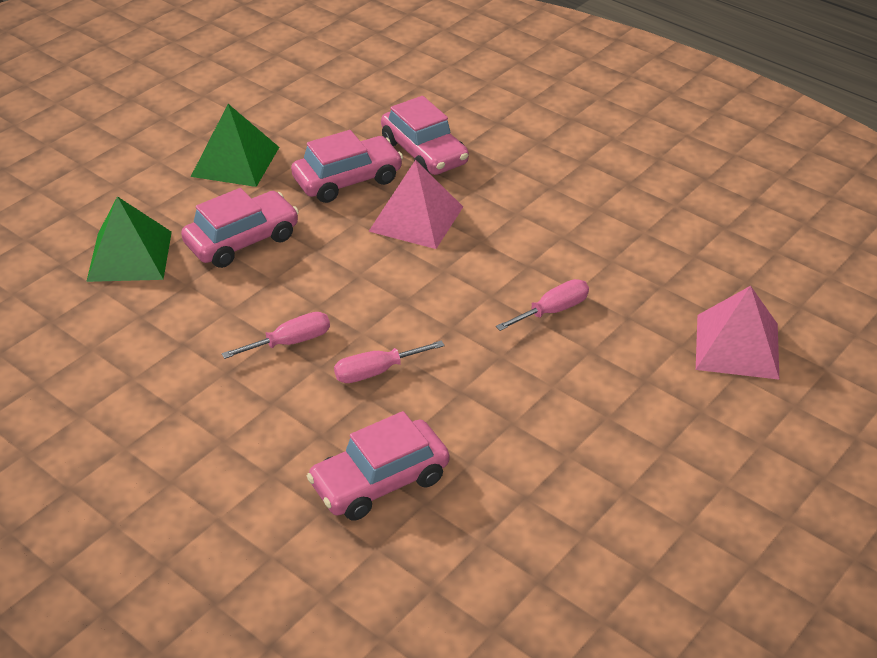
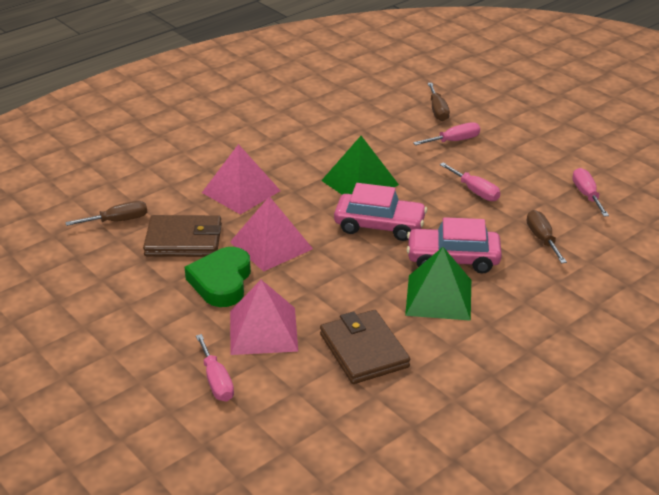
brown screwdriver: none = 0 -> [65,201,147,226] [428,83,450,121] [527,210,567,263] = 3
brown wallet: none = 0 -> [143,215,222,257] [320,310,410,384] = 2
green heart: none = 0 -> [185,247,251,307] = 1
pink car: [181,188,299,268] [291,130,403,203] [307,411,449,521] [381,96,469,175] = 4 -> [334,183,427,241] [407,217,502,273] = 2
pink pyramid: [369,160,463,249] [696,286,779,380] = 2 -> [202,144,281,215] [230,196,313,272] [230,280,298,355] = 3
pink screwdriver: [222,312,330,359] [334,340,445,383] [496,279,589,331] = 3 -> [196,334,234,401] [413,122,480,145] [440,163,500,201] [572,168,609,217] = 4

